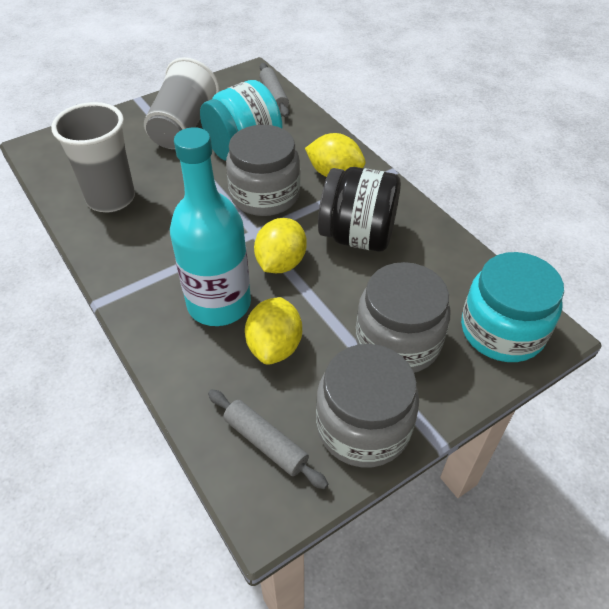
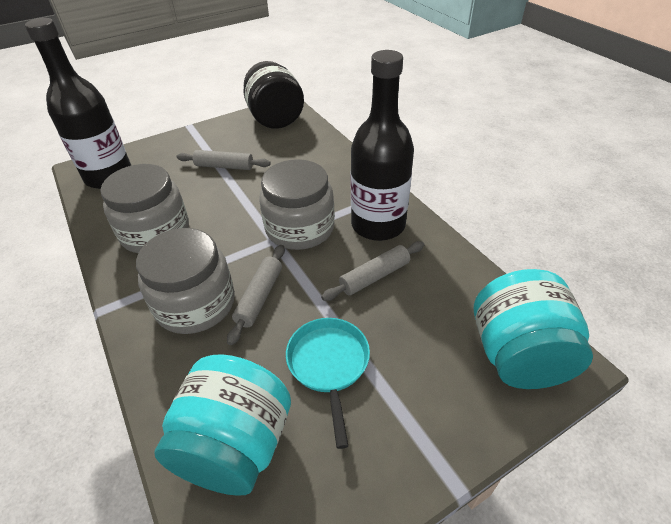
black bottle: none = 0 -> [25,18,132,189] [351,50,414,241] = 2
grey cup: [51,102,135,213] [144,57,219,149] = 2 -> none = 0
grey rolling pin: [208,389,328,489] [260,63,289,117] = 2 -> [177,150,270,170] [227,245,285,345] [321,241,424,301] = 3
turquoise bottle: [170,127,251,326] = 1 -> none = 0
turquoise pan: none = 0 -> [286,318,370,449] = 1
yellow lemon: [245,297,302,365] [254,218,307,273] [305,133,365,177] = 3 -> none = 0

